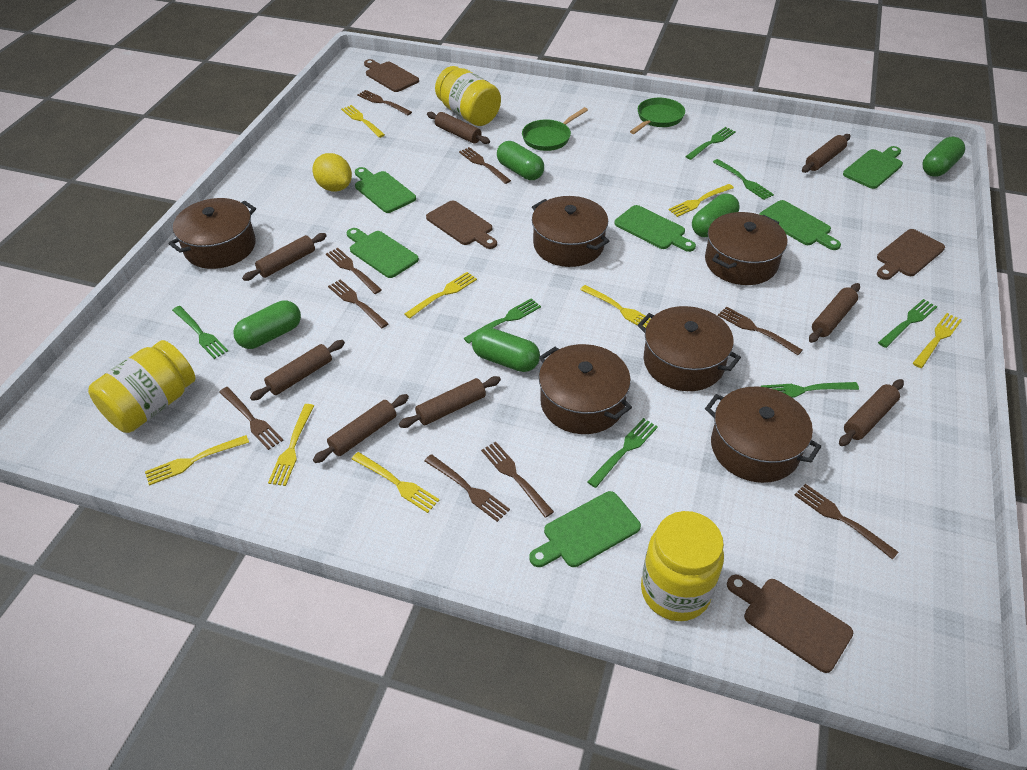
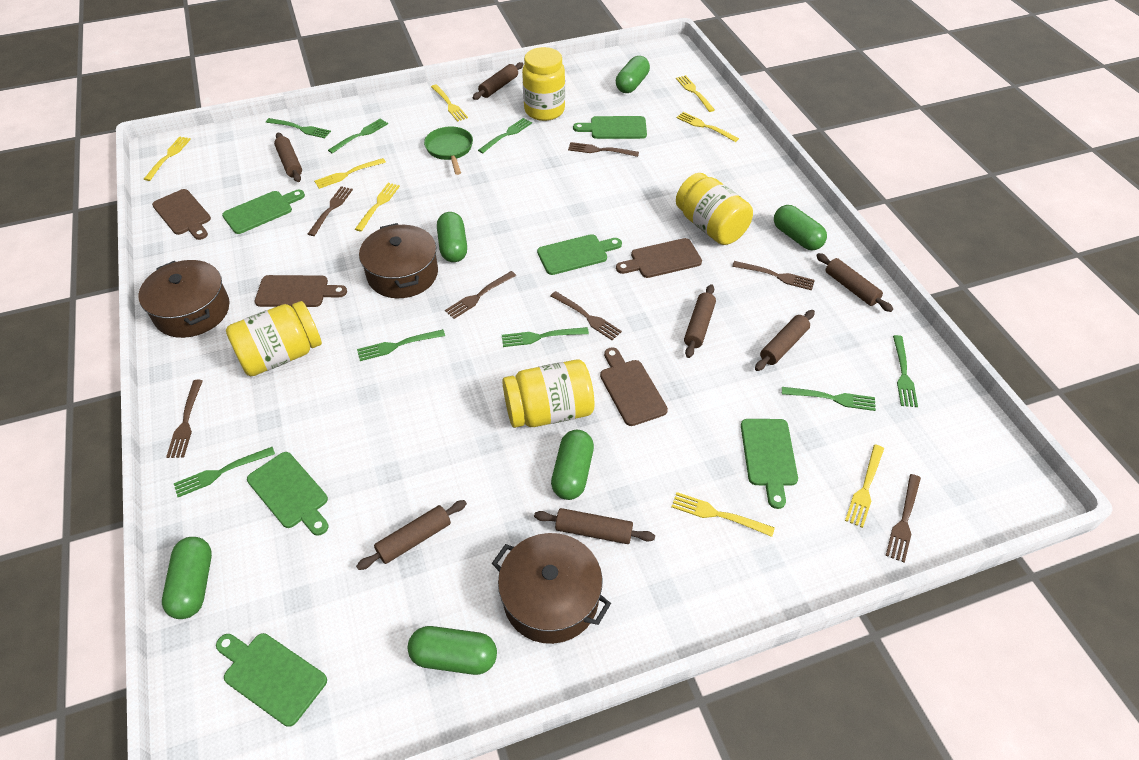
brown fork: [219,387,284,450] [326,248,382,294] [328,280,389,328] [357,90,412,115] [424,454,510,522] [459,147,511,184] [481,442,554,518] [718,306,803,355] [795,484,899,560] = 9 -> [166,380,203,458] [308,186,353,236] [445,271,516,319] [550,291,622,340] [568,142,639,157] [732,261,815,290] [886,474,921,563] = 7
brown pot: [169,198,256,269] [532,196,609,267] [539,344,632,434] [638,306,741,391] [705,212,787,285] [705,386,821,483] = 6 -> [138,260,230,338] [359,223,438,298] [492,533,611,644] = 3
brown rolling pin: [242,233,326,281] [250,340,345,401] [313,394,409,463] [399,376,501,428] [427,112,490,144] [802,134,850,173] [809,283,860,343] [839,379,904,446] = 8 -> [274,132,302,182] [356,500,467,570] [472,62,523,100] [534,508,655,544] [684,284,716,358] [755,310,815,371] [816,253,893,312] = 7
green capsule: [233,300,301,349] [472,327,540,372] [497,141,544,180] [692,194,740,237] [922,137,965,177] = 5 -> [162,537,212,619] [408,626,497,675] [437,212,467,262] [551,430,594,500] [616,56,650,93] [774,205,827,250] = 6
green fork: [172,306,228,359] [464,298,541,344] [587,418,658,488] [685,127,736,160] [713,159,774,200] [761,382,859,398] [878,299,937,348] = 7 -> [174,447,275,497] [266,118,331,138] [328,118,388,154] [357,329,445,361] [478,118,532,153] [502,327,589,347] [782,387,876,411] [893,335,918,407] = 8
green pan: [522,107,588,151] [630,98,685,134] = 2 -> [424,127,473,175] = 1
yellow jar: [88,340,196,433] [435,66,501,126] [641,511,724,621] = 3 -> [226,301,322,376] [502,359,594,428] [522,47,565,121] [676,173,753,245] = 4
yellow lemon: [312,153,352,192] = 1 -> none = 0

